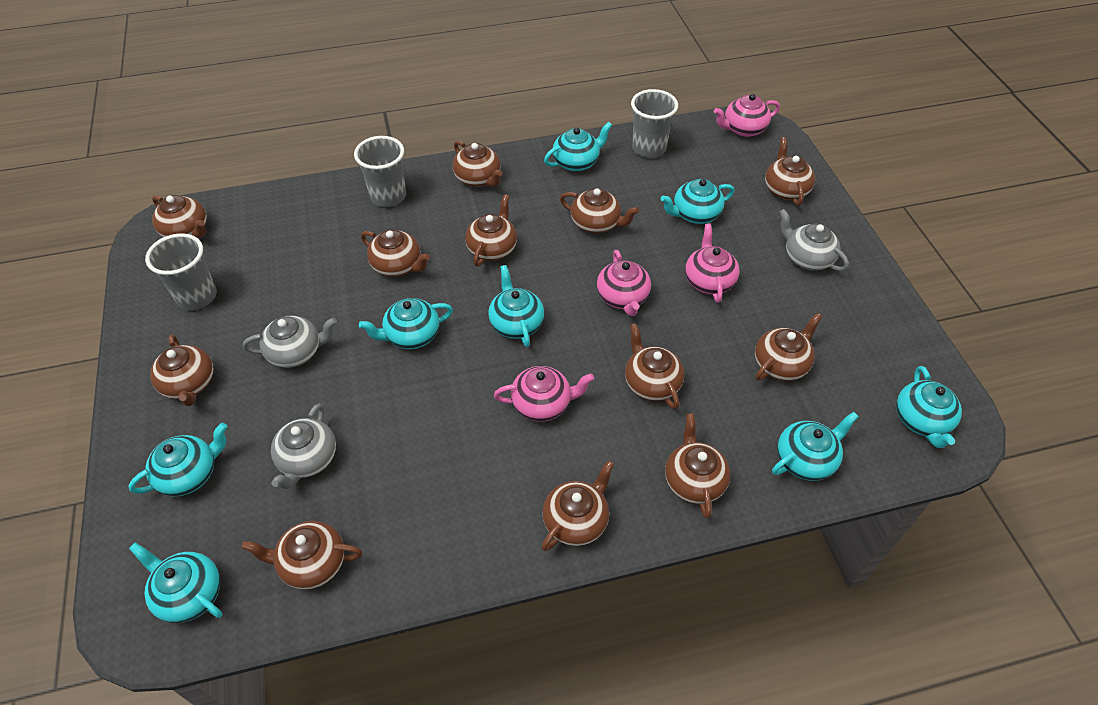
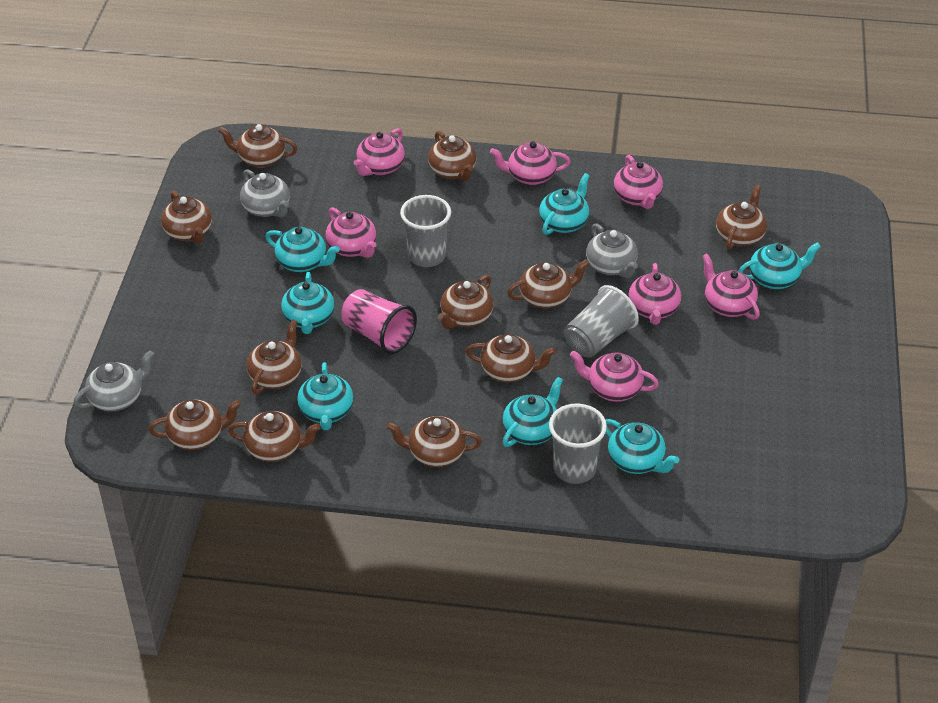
brown teapot: [150,334,213,406] [152,195,207,238] [241,521,362,590] [361,229,430,277] [452,140,503,187] [465,194,517,267] [542,460,614,551] [560,188,639,234] [625,323,684,409] [665,413,731,518] [755,313,822,381] [765,137,815,206] = 12 -> [148,399,241,450] [161,191,212,244] [218,124,298,168] [228,411,321,462] [247,319,302,394] [386,416,482,467] [428,131,477,181] [438,275,494,329] [466,334,556,383] [507,259,589,309] [716,184,767,250] = 11
pink cup: none = 0 -> [341,289,417,354] = 1
pink teapot: [494,366,594,422] [597,250,651,316] [685,223,740,303] [714,94,780,137] = 4 -> [326,207,376,258] [353,128,405,176] [490,141,570,185] [570,351,659,402] [614,155,663,209] [628,263,681,325] [702,254,760,320] = 7
turquoise teapot: [129,423,227,496] [129,542,222,623] [359,298,453,349] [488,265,544,347] [544,122,612,171] [661,179,735,224] [772,412,859,481] [896,366,962,448] = 8 -> [265,227,340,272] [281,272,335,334] [297,362,354,430] [502,377,563,447] [539,173,590,235] [605,419,679,474] [739,242,821,289] = 7

